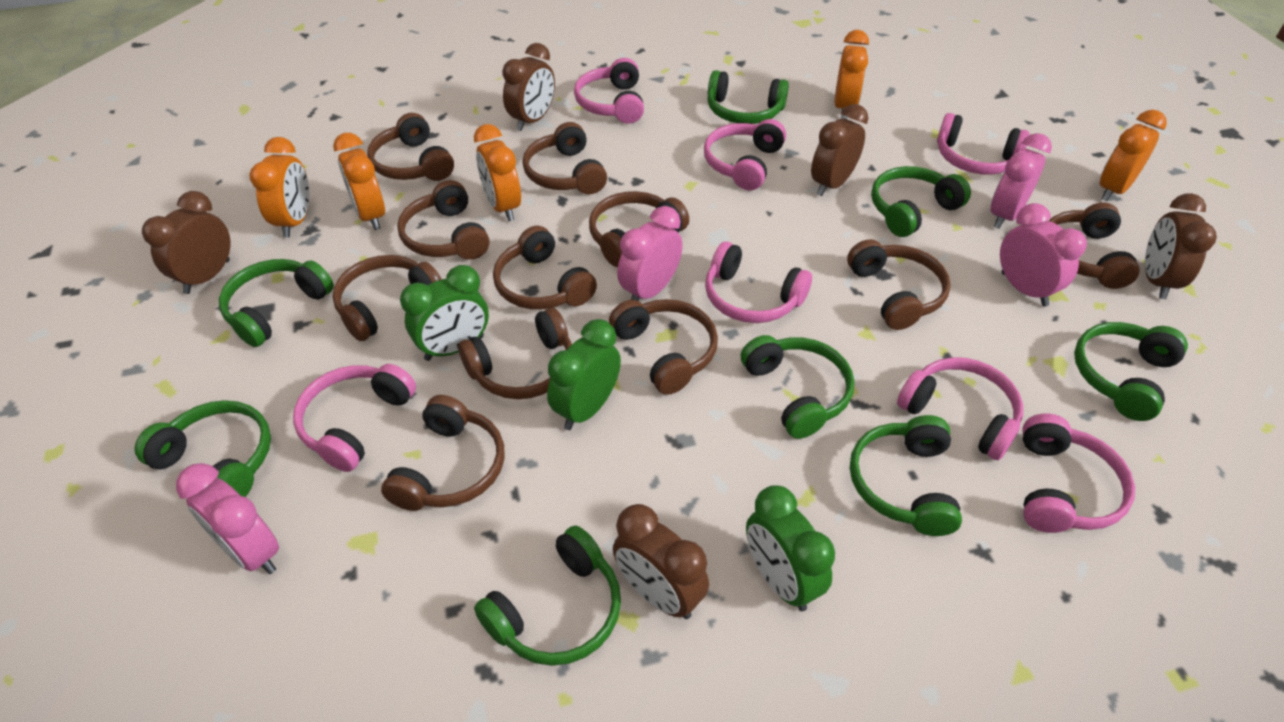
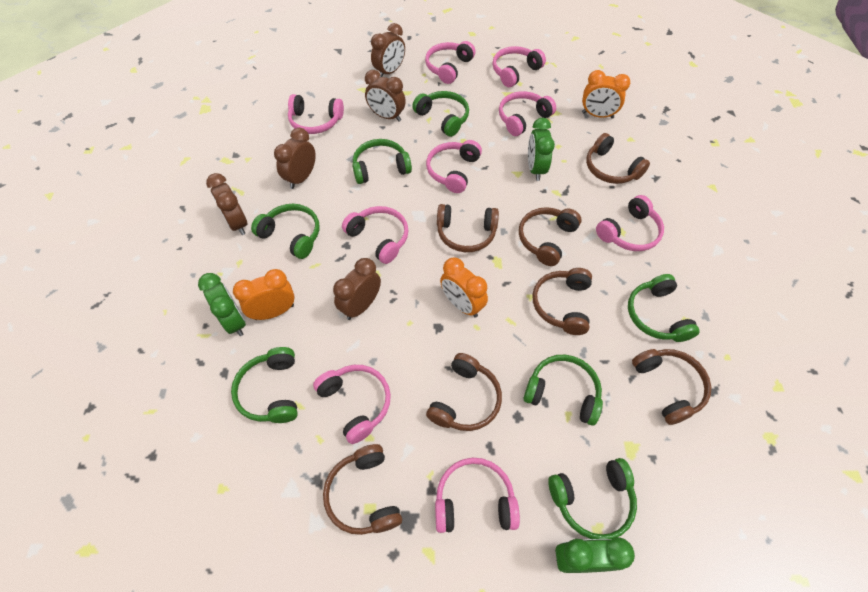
brown headphones: [333,255,442,341] [367,113,454,181] [381,395,504,511] [397,180,489,260] [458,308,572,399] [493,226,597,309] [523,122,607,194] [589,191,689,267] [609,299,718,395] [847,239,951,330] [1049,202,1140,289] = 11 -> [323,444,402,535] [426,353,502,431] [437,204,499,252] [519,207,582,266] [533,268,592,335] [586,133,650,184] [632,349,711,425] = 7
green headphones: [134,400,271,497] [219,259,334,347] [474,526,621,666] [707,70,789,124] [741,335,855,439] [850,415,962,536] [871,166,971,237] [1074,322,1188,421] = 8 -> [231,347,298,423] [251,204,319,259] [352,139,412,184] [412,91,469,137] [524,355,603,426] [548,458,637,539] [628,274,700,342] = 7
orange clock: [249,137,309,238] [333,133,385,230] [474,124,521,221] [834,30,869,119] [1100,110,1167,201] = 5 -> [233,269,295,320] [440,257,488,318] [582,70,630,119] = 3
pink clock: [176,463,279,574] [617,206,683,301] [991,133,1052,229] [1000,203,1087,307] = 4 -> none = 0
pink headphones: [293,364,416,472] [574,58,644,124] [704,119,786,191] [705,242,812,323] [897,357,1023,460] [937,113,1030,175] [1022,413,1135,533] = 7 -> [288,94,344,134] [313,365,391,444] [342,206,408,264] [425,41,475,84] [426,140,482,193] [435,458,520,533] [493,46,546,87] [499,91,556,136] [596,195,664,251] = 9

